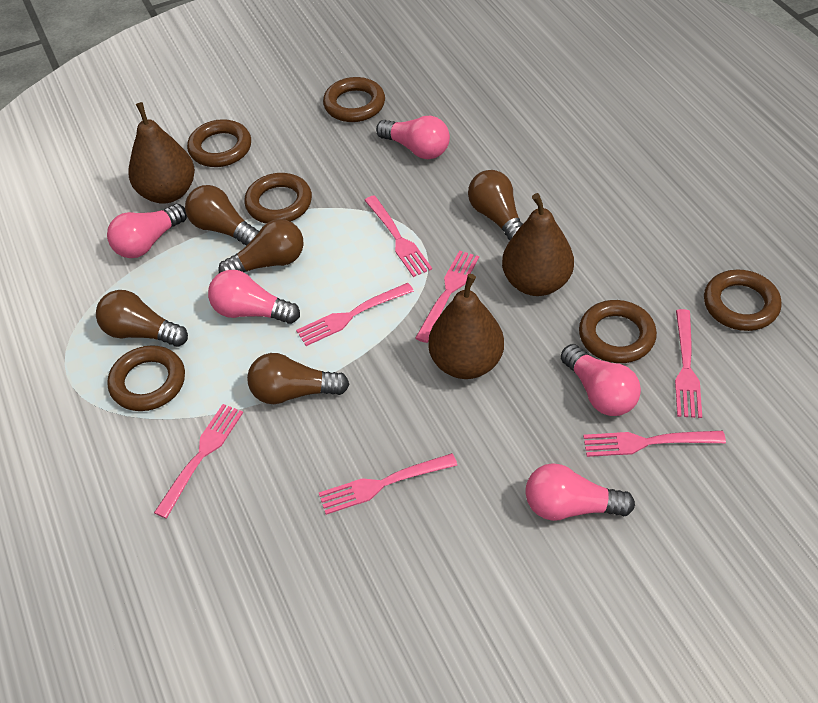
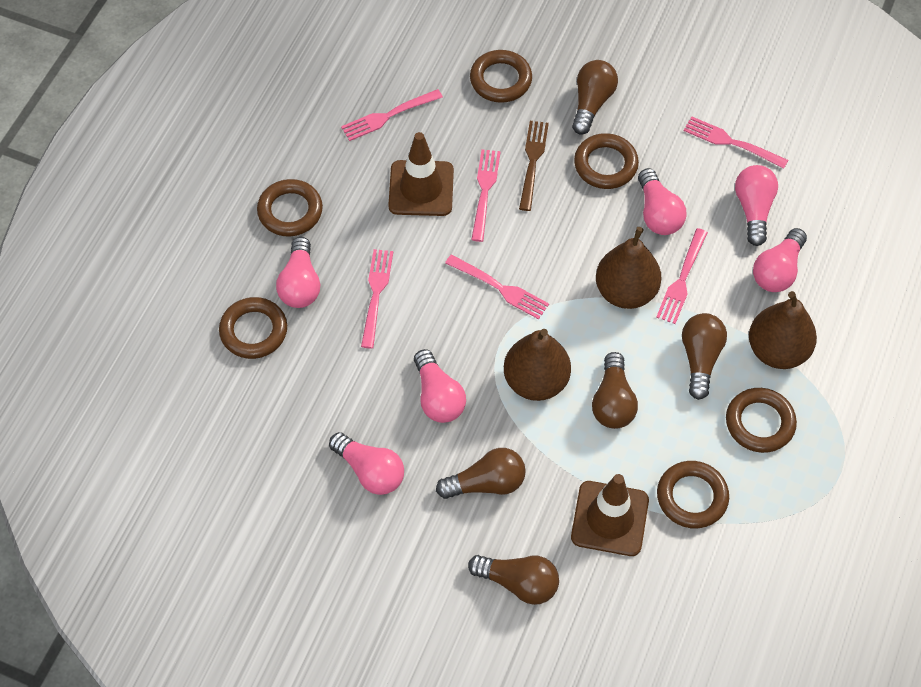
brown fork: none = 0 -> [519,121,549,211] = 1
brown traffic cone: none = 0 -> [388,132,454,216] [571,474,649,556] = 2
pink fork: [154,404,243,518] [296,283,414,346] [319,453,457,515] [364,195,432,277] [415,250,479,343] [583,431,726,457] [675,309,702,418] = 7 -> [341,89,443,141] [361,249,393,348] [445,254,549,319] [471,149,501,242] [656,228,708,324] [684,116,788,169] = 6
pink light bulb: [107,204,187,258] [208,270,300,324] [376,116,450,159] [525,463,635,521] [561,344,641,416] = 5 -> [276,237,320,308] [329,432,404,495] [414,349,466,423] [638,168,686,235] [735,165,778,246] [753,228,807,292] = 6

